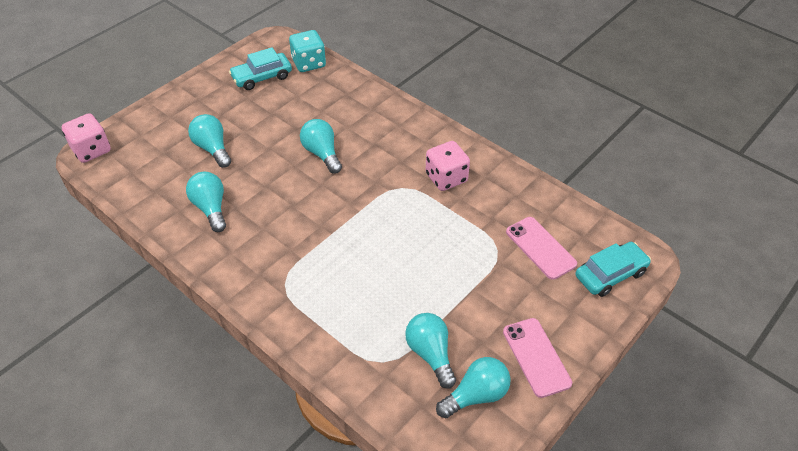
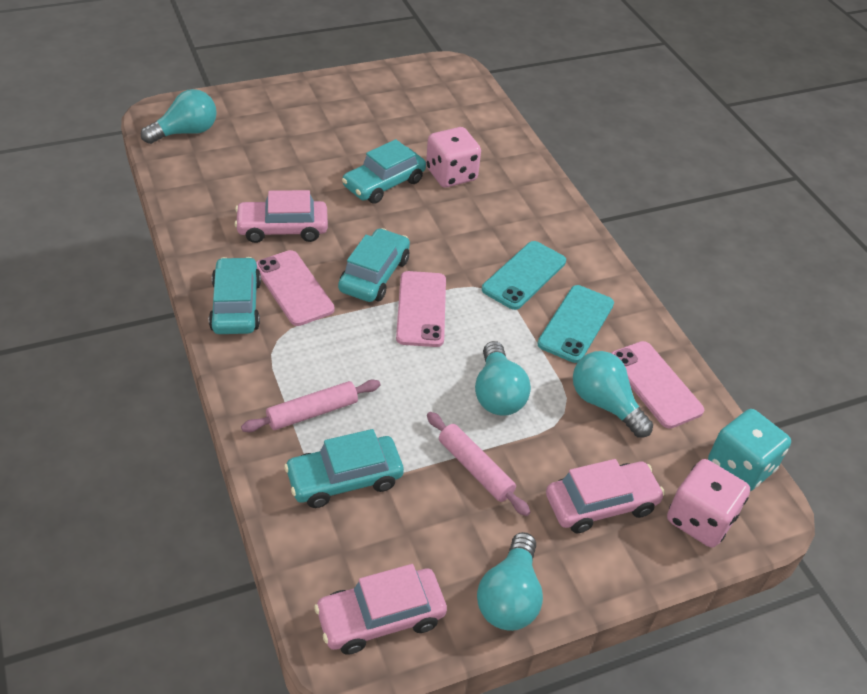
pink car: none = 0 -> [235,190,328,243] [314,564,447,655] [546,459,665,533] = 3
pink phone: [503,318,572,398] [506,217,577,280] = 2 -> [256,250,335,326] [396,271,446,347] [611,341,704,428] = 3
pink rolling pin: none = 0 -> [241,380,380,432] [427,412,530,516] = 2
turquoise car: [229,47,292,90] [575,242,651,297] = 2 -> [209,257,261,334] [284,429,404,508] [338,228,410,302] [342,139,426,204] = 4
turquoise light bulb: [186,172,226,232] [188,114,231,168] [300,119,342,174] [405,313,456,389] [436,357,511,418] = 5 -> [141,89,217,144] [475,341,531,416] [477,532,543,631] [573,351,653,437] = 4
turquoise phone: none = 0 -> [482,241,566,310] [537,285,614,363] = 2

